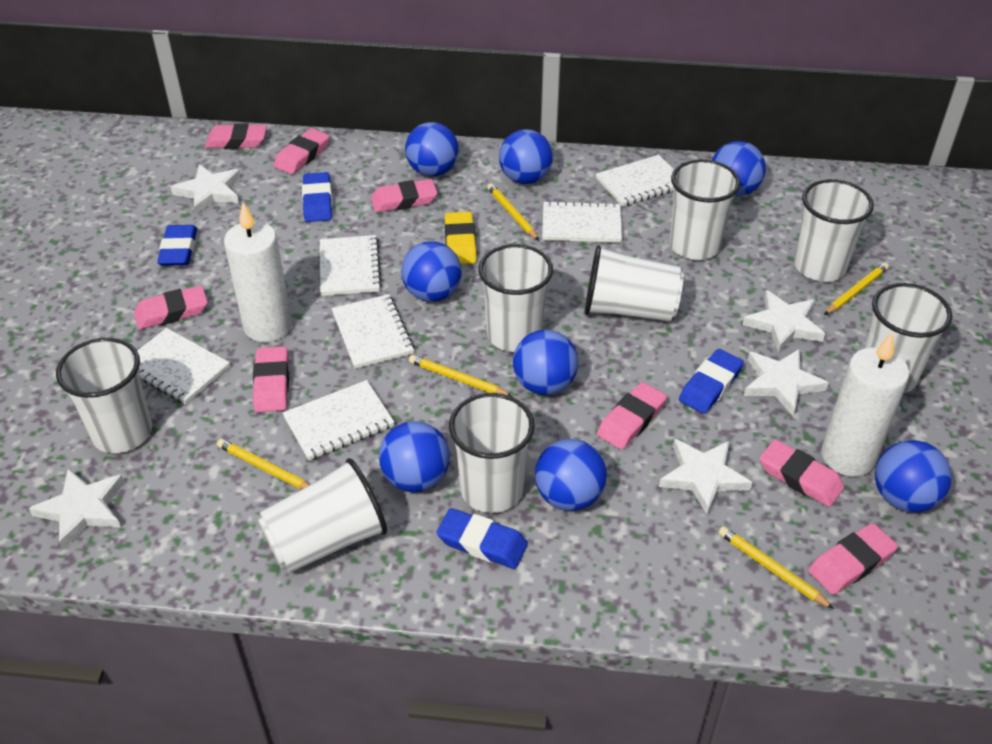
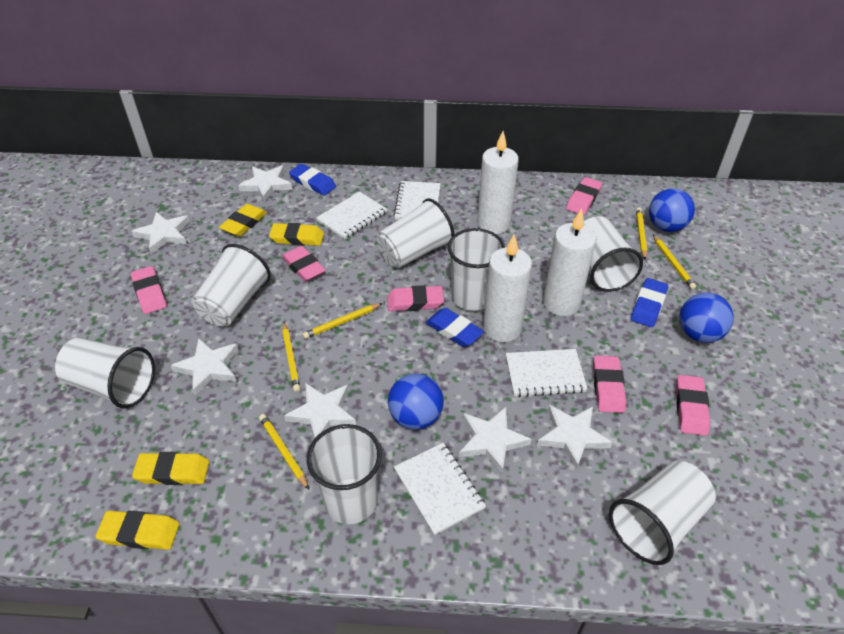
blue ball: [379,421,450,492] [401,241,462,302] [405,122,459,176] [499,129,553,184] [513,330,578,395] [535,439,607,511] [712,141,766,196] [875,440,952,512] = 8 -> [388,373,444,430] [649,188,695,232] [679,292,734,343] = 3
blue eraser: [157,225,197,266] [302,172,332,222] [436,508,528,569] [679,349,744,414] = 4 -> [289,164,336,196] [425,308,484,347] [631,278,668,327] = 3
pink eraser: [134,286,208,329] [205,123,267,149] [253,346,289,412] [274,128,329,174] [371,179,437,212] [597,382,667,450] [759,439,844,507] [808,523,898,595] = 8 -> [131,266,167,314] [282,246,326,282] [387,285,444,311] [566,177,602,215] [593,355,626,413] [676,375,710,436] = 6
white candle: [224,203,292,342] [821,333,909,477] = 2 -> [477,131,519,234] [483,234,532,342] [543,209,596,316] = 3
white cup: [56,338,152,453] [258,458,387,573] [449,393,535,513] [478,244,553,352] [585,245,684,322] [670,159,740,260] [794,179,874,282] [865,283,952,393] = 8 -> [55,338,155,408] [191,244,271,326] [307,424,382,524] [377,198,454,268] [448,228,505,311] [584,216,643,292] [609,461,716,565] = 7
white notebook: [137,328,230,404] [282,380,394,460] [320,235,382,296] [332,294,414,369] [542,201,622,243] [596,155,674,207] = 6 -> [316,191,387,239] [393,181,441,220] [394,443,486,535] [506,349,588,397] = 4
white star: [29,468,125,549] [171,164,241,214] [659,439,752,515] [743,290,825,353] [744,349,829,415] = 5 -> [132,212,190,254] [171,338,239,395] [238,165,292,202] [284,383,356,439] [459,407,532,473] [537,405,613,470] = 6
yellow eraser: [445,212,477,264] = 1 -> [96,511,180,550] [132,452,209,485] [219,204,267,236] [269,223,324,246] = 4

